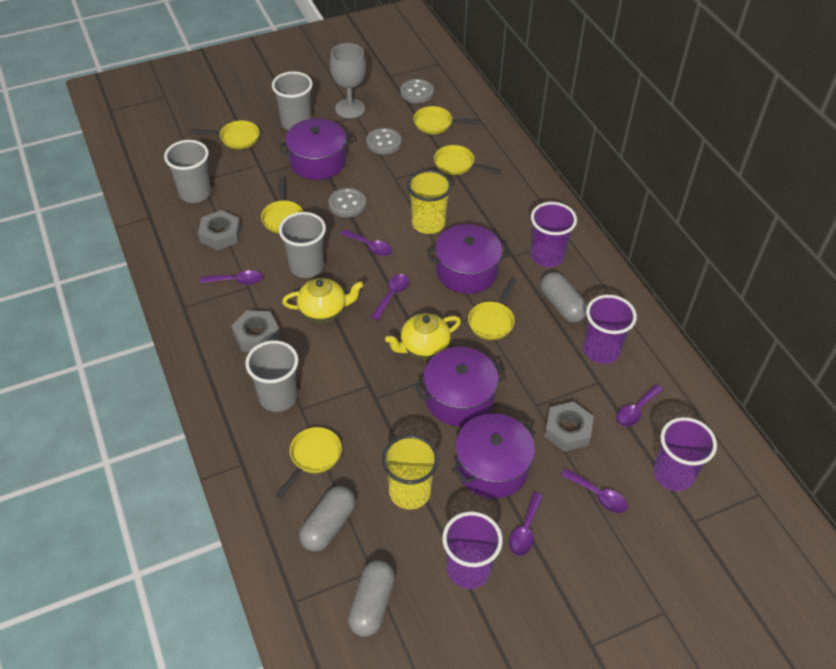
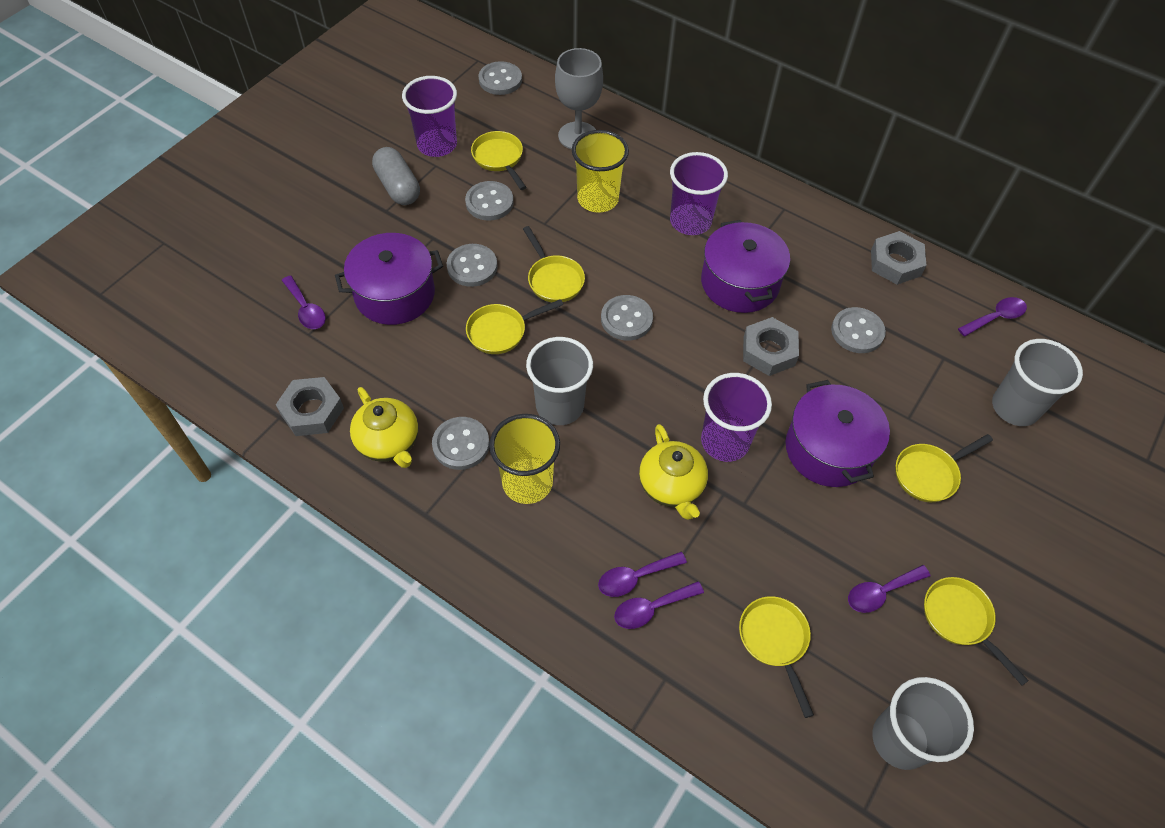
grey button: [329,188,366,217] [366,128,402,155] [400,79,434,103] = 3 -> [432,417,490,470] [447,244,498,287] [465,181,514,221] [478,61,522,95] [601,295,653,341] [831,307,886,353] = 6
grey capsule: [299,486,355,552] [348,560,395,637] [540,272,587,323] = 3 -> [372,147,420,205] = 1
grey cup: [164,140,211,203] [245,340,299,412] [272,71,313,130] [279,212,326,278] = 4 -> [526,337,593,425] [872,677,974,770] [992,339,1083,426] = 3
purple cup: [442,512,503,589] [530,202,577,267] [583,295,637,364] [654,417,717,491] = 4 -> [402,76,457,157] [670,152,728,235] [701,373,772,462] = 3
purple pot: [279,118,353,180] [415,347,506,426] [428,224,510,294] [452,414,536,499] = 4 -> [335,233,443,325] [701,220,790,313] [785,380,890,487] = 3
purple spoon: [200,270,262,285] [340,229,392,256] [371,274,409,320] [509,492,543,556] [561,468,628,513] [616,384,663,427] = 6 -> [282,275,326,329] [598,552,687,597] [614,581,704,629] [848,565,930,613] [958,297,1027,337] = 5

